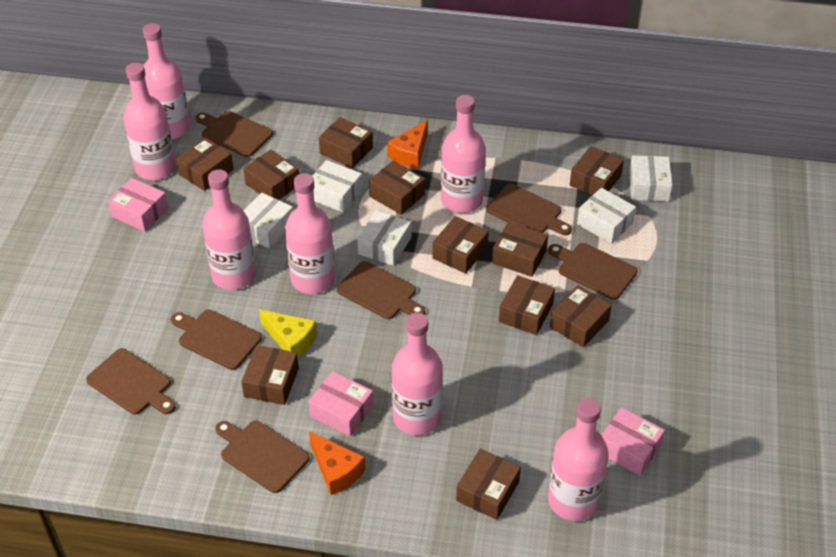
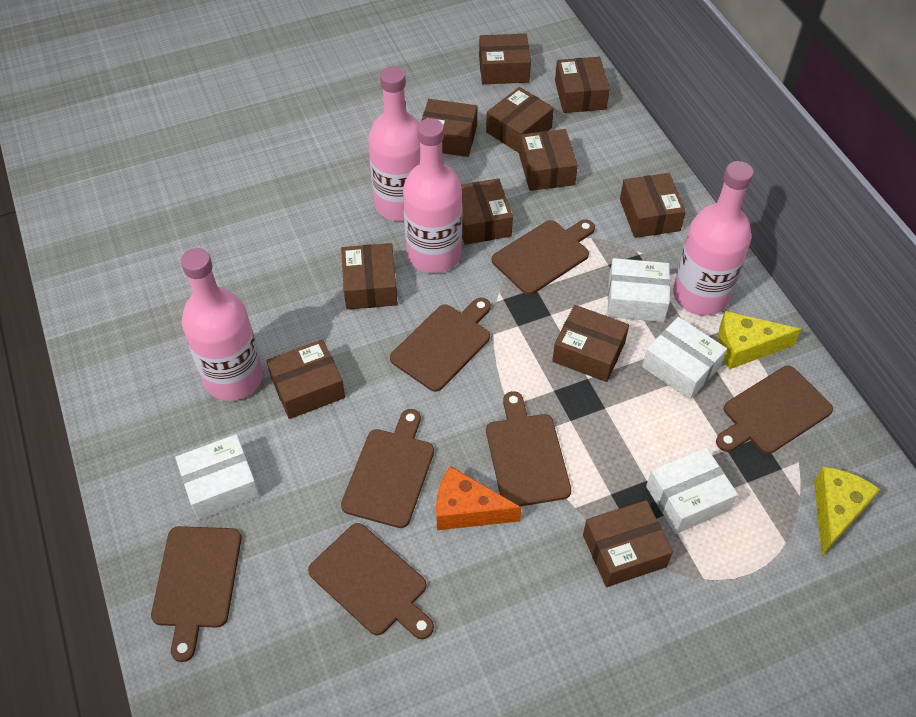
orange cheese: [309,431,365,495] [387,120,428,169] = 2 -> [436,466,522,530] = 1
pink bottle: [123,63,176,180] [143,23,190,140] [202,169,256,290] [285,173,335,294] [392,313,443,435] [441,95,486,213] [548,398,609,521] = 7 -> [181,248,263,401] [368,66,420,221] [403,118,462,273] [673,161,754,316] = 4
pink box: [108,178,168,232] [309,371,374,437] [601,407,665,476] = 3 -> none = 0
white box: [243,193,293,249] [312,160,362,213] [357,210,411,266] [577,188,636,244] [629,155,672,202] = 5 -> [175,434,260,520] [607,258,670,322] [642,317,727,399] [646,447,738,534] = 4
yellow cheese: [259,310,317,357] = 1 -> [718,311,801,370] [814,467,880,556] = 2

